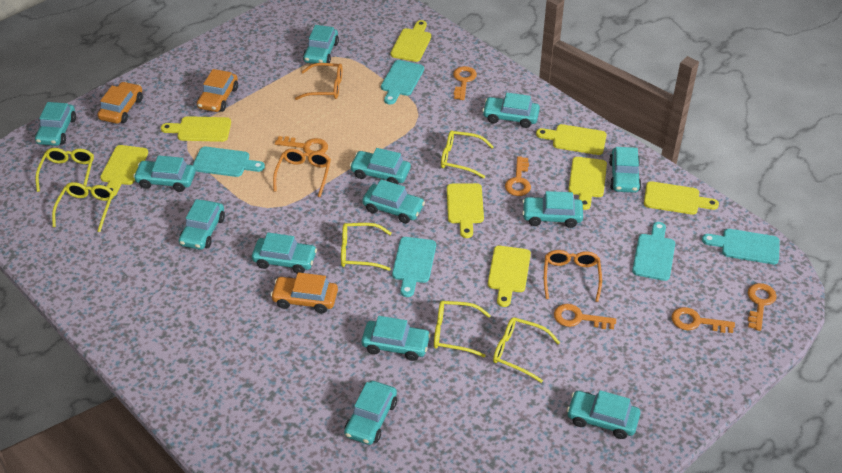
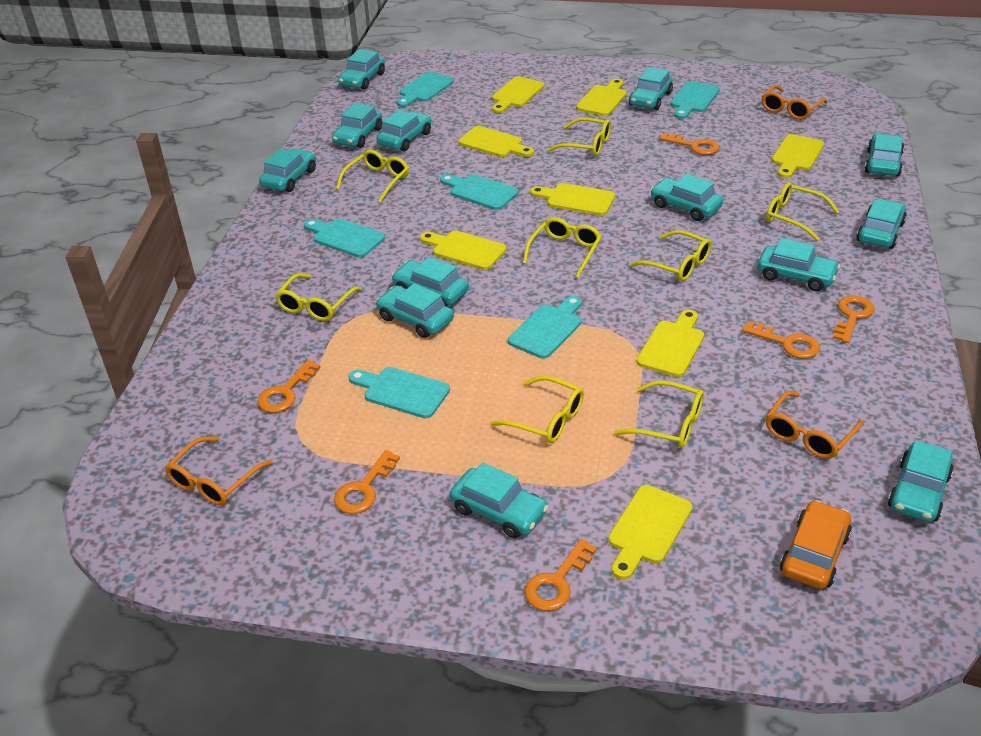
orange car: [98,82,143,124] [197,69,238,112] [270,272,338,313] = 3 -> [780,500,852,589] = 1
turquoise cutting board: [193,147,265,177] [381,60,424,105] [392,237,436,297] [632,222,675,281] [702,229,780,264] = 5 -> [304,219,385,258] [348,367,450,418] [397,72,454,107] [440,174,518,210] [508,296,582,359] [670,81,720,119] = 6
yellow glasses: [35,148,94,192] [52,182,114,232] [341,223,392,271] [434,301,491,358] [441,131,494,179] [493,317,560,383] = 6 -> [275,273,362,321] [336,150,409,203] [490,376,584,443] [523,217,602,278] [548,117,611,156] [614,380,704,448] [630,230,711,281] [766,182,839,241] = 8

